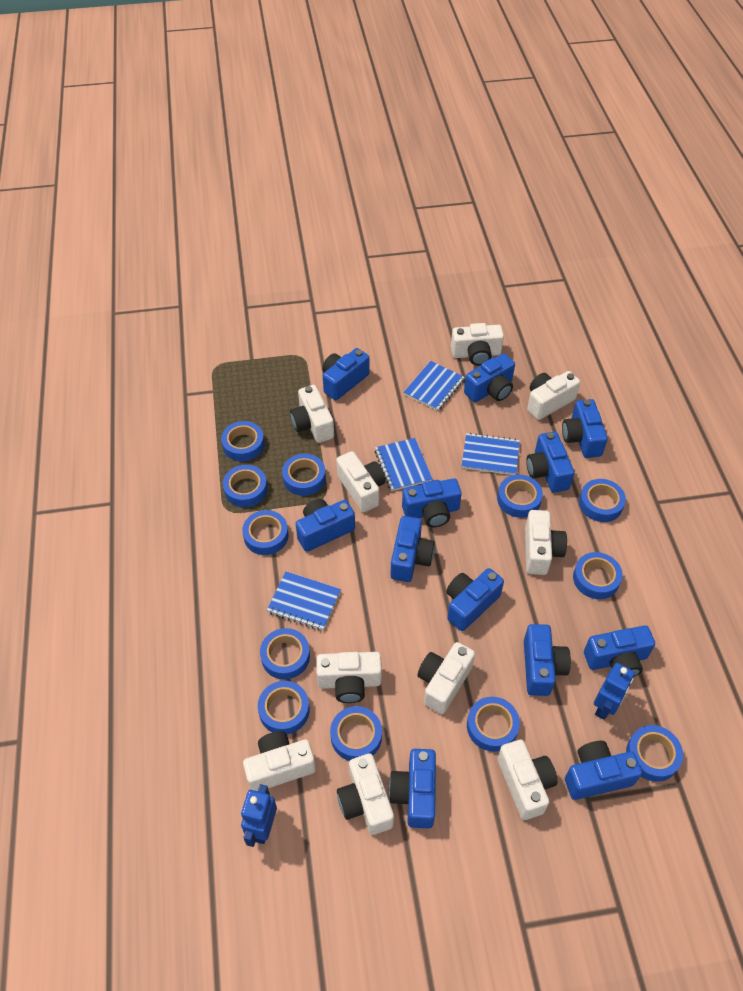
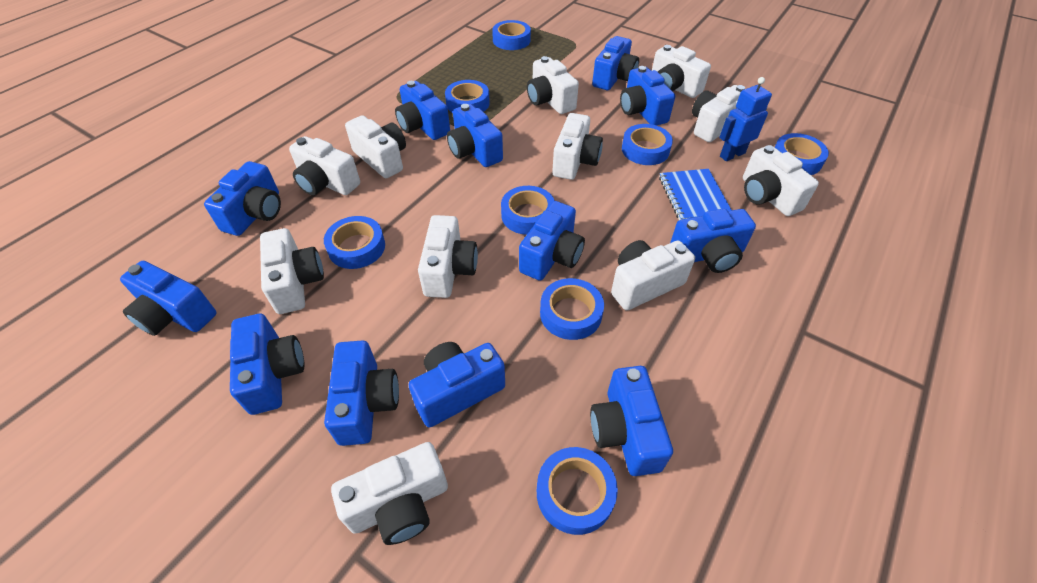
blue notebook: [267,571,341,630] [375,438,433,491] [404,361,465,411] [462,433,520,475] = 4 -> [659,169,732,220] = 1
blue robot: [241,784,277,847] [594,663,635,720] = 2 -> [719,77,772,161] = 1
blue tape: [221,421,265,462] [223,465,268,507] [242,510,289,555] [258,681,310,734] [260,628,310,679] [282,454,326,496] [330,706,382,761] [467,697,520,752] [497,475,543,518] [573,552,623,599] [579,479,626,522] [626,725,683,782] = 12 -> [324,216,385,269] [445,80,490,113] [492,20,531,50] [501,186,555,235] [537,447,618,535] [540,278,604,340] [622,124,673,165] [775,133,829,175] = 8
white camera: [243,731,316,791] [290,385,334,443] [316,652,382,703] [336,451,385,513] [337,754,394,835] [418,642,475,714] [451,323,504,366] [497,740,557,820] [525,510,567,575] [527,371,580,420] = 10 -> [260,228,324,314] [289,136,360,195] [331,442,448,545] [345,115,406,178] [418,215,478,298] [527,56,579,114] [552,113,603,180] [611,240,695,310] [652,45,711,98] [692,85,745,142] [743,145,819,216] = 11

